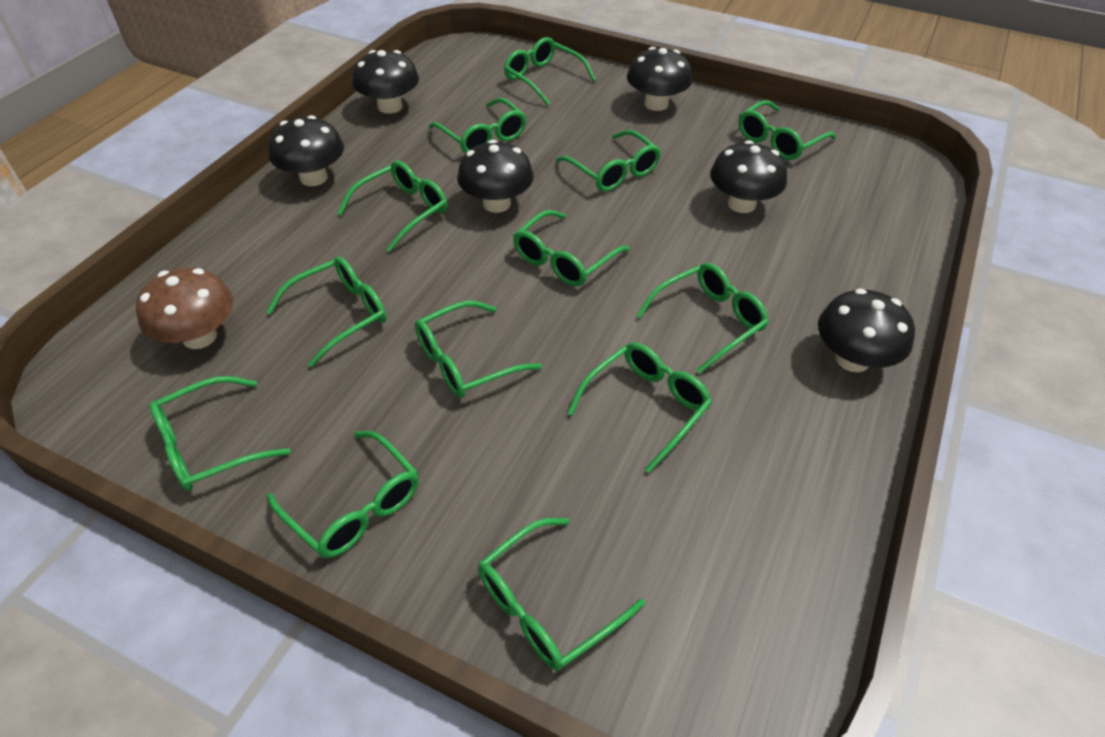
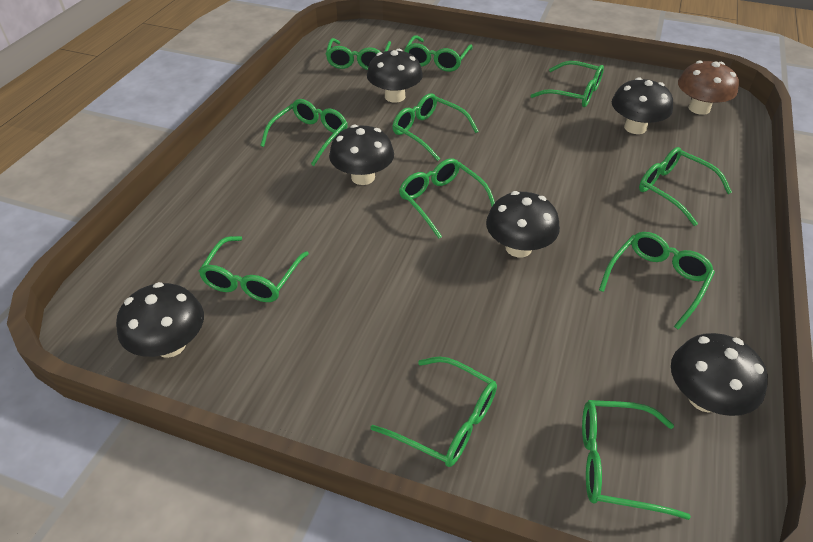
green glasses: [150,376,290,491] [266,256,387,367] [267,431,419,558] [337,161,447,252] [415,301,542,398] [429,98,526,153] [478,518,645,671] [504,37,596,106] [513,210,630,286] [555,130,661,192] [567,342,712,473] [636,263,769,373] [738,100,836,160] = 13 -> [198,236,309,302] [260,99,348,166] [326,38,391,70] [370,356,497,467] [393,93,479,161] [399,158,495,239] [404,35,473,72] [530,61,604,107] [582,400,691,520] [599,232,715,330] [639,147,732,226] = 11

